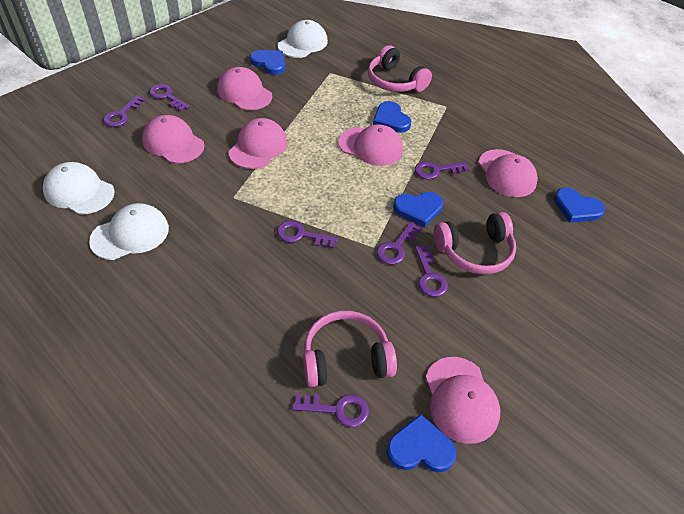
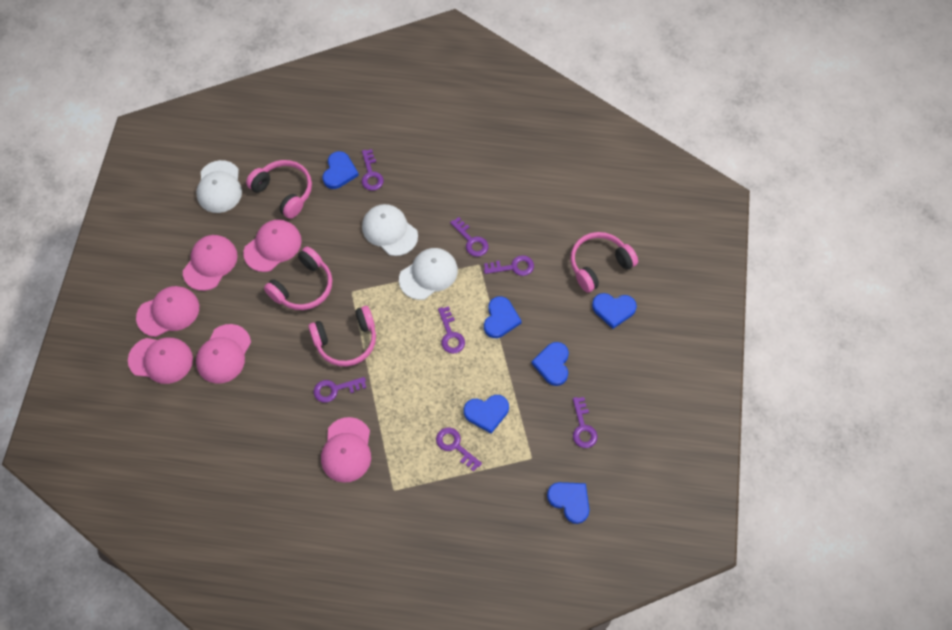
blue heart: [250,50,285,75] [373,101,411,133] [387,414,456,473] [393,192,443,227] [554,188,605,223] = 5 -> [323,151,359,189] [464,395,509,434] [484,296,522,338] [531,342,569,386] [547,482,589,524] [592,293,637,329] = 6
pink headphones: [303,311,397,387] [368,45,432,92] [434,212,516,275] = 3 -> [246,160,312,219] [264,246,332,310] [308,306,376,366] [570,232,638,293] = 4

